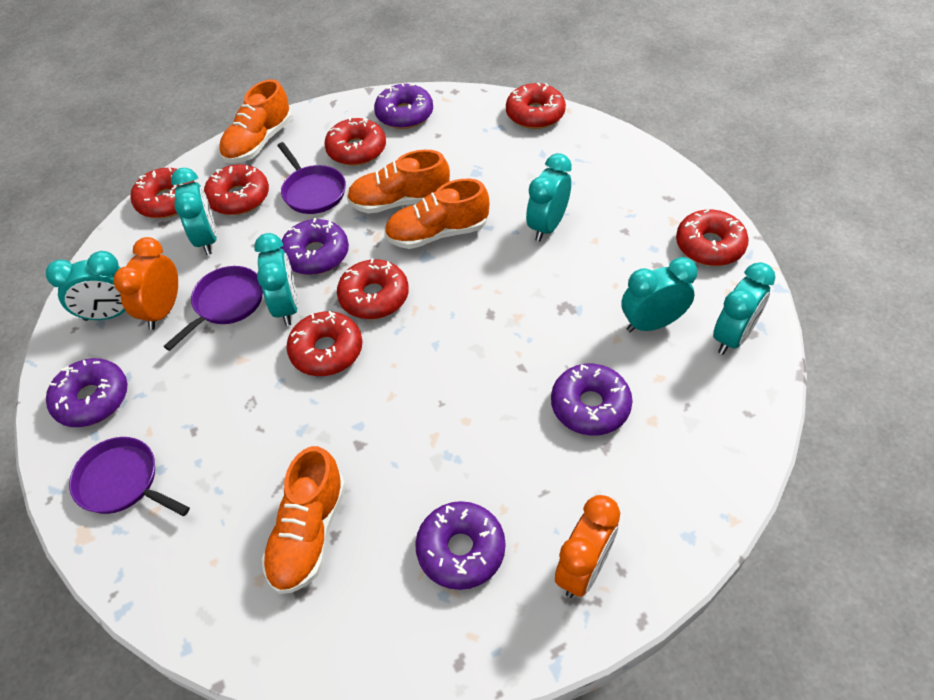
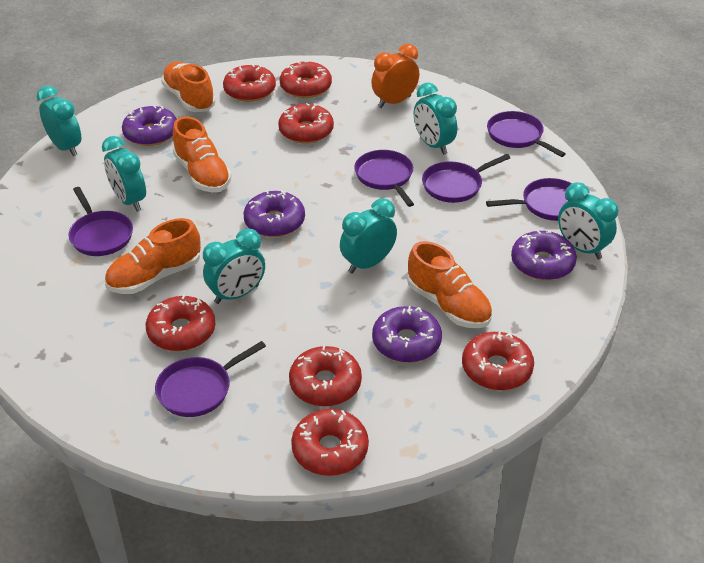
orange clock: [113,237,178,330] [555,495,620,598] = 2 -> [371,44,419,108] = 1
purple donut: [46,358,127,427] [280,218,349,275] [374,83,433,129] [415,501,505,590] [551,364,632,436] = 5 -> [122,105,177,146] [243,190,305,237] [372,306,442,363] [511,231,577,280] = 4
purple pan: [69,437,190,516] [163,266,263,351] [277,142,346,214] = 3 -> [68,187,133,256] [155,341,266,417] [354,150,414,207] [422,154,510,203] [486,178,572,221] [487,111,566,157] = 6

